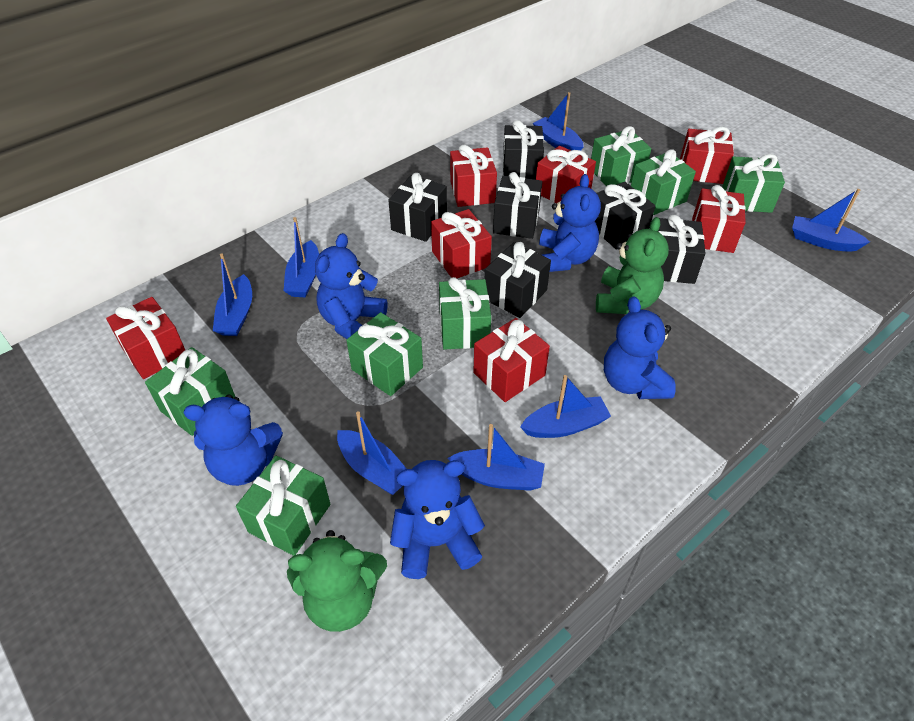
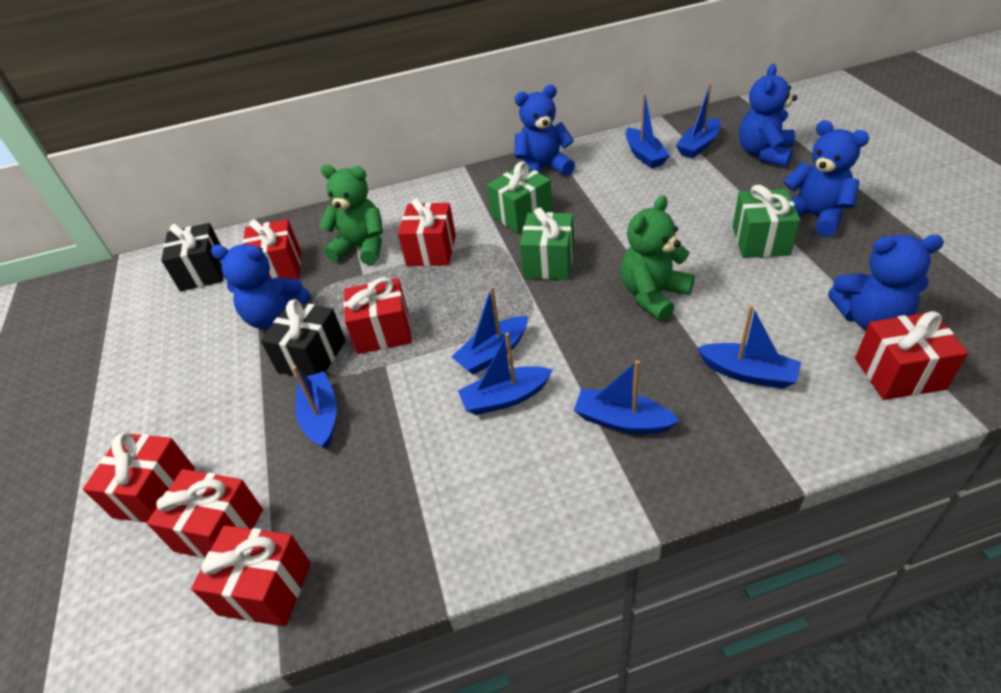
black gift: [388,173,447,242] [485,242,551,318] [493,172,542,239] [503,120,544,180] [595,182,655,250] [658,215,706,284] = 6 -> [161,223,223,291] [261,299,346,377] = 2
green gift: [145,347,235,436] [236,456,331,556] [346,312,423,396] [439,277,491,350] [591,126,651,186] [631,149,696,215] [722,154,785,213] = 7 -> [487,161,553,233] [520,207,574,280] [733,185,800,258] = 3

